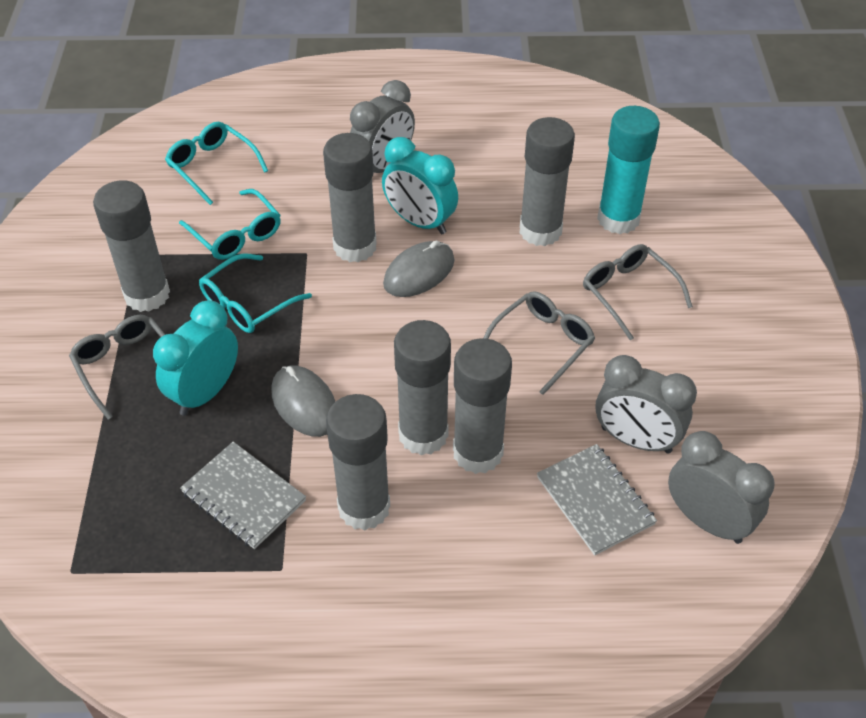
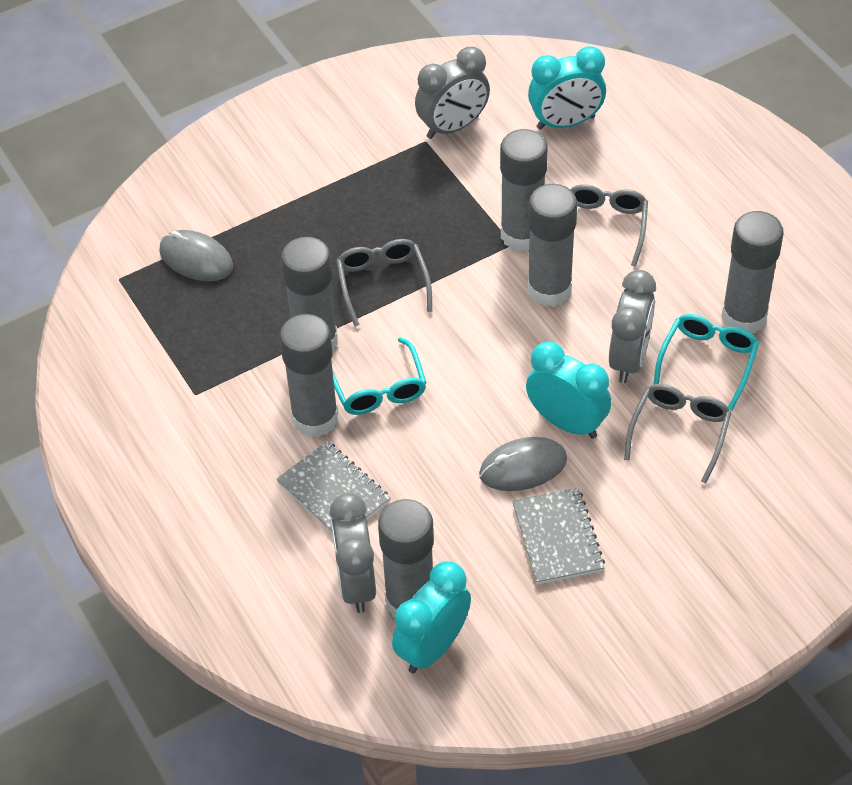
turquoise clock: [153,300,238,416] [382,137,458,235] = 2 -> [392,561,471,674] [526,341,611,439] [528,46,606,130] = 3
turquoise glasses: [165,122,268,205] [179,189,281,260] [199,253,312,333] = 3 -> [333,337,427,415] [653,314,759,411] = 2
turquoise glue stick: [597,106,660,234] = 1 -> none = 0

